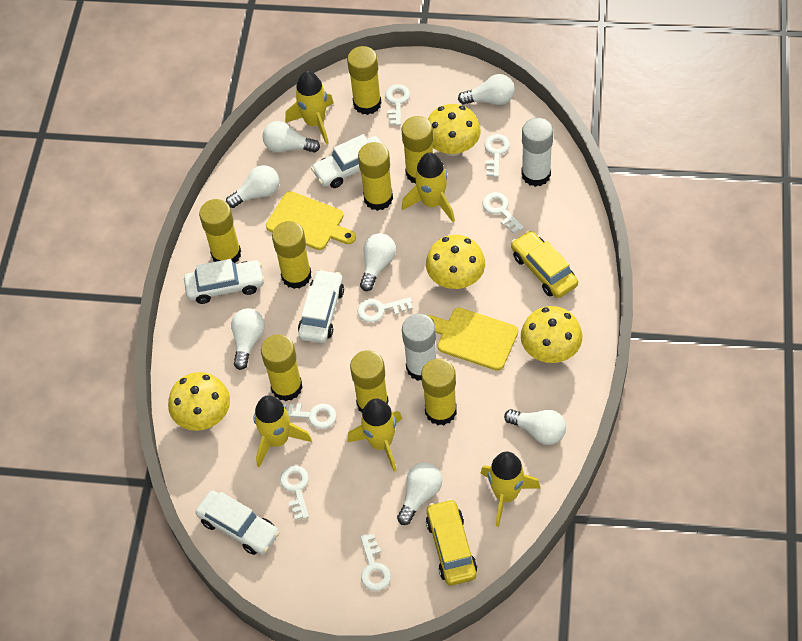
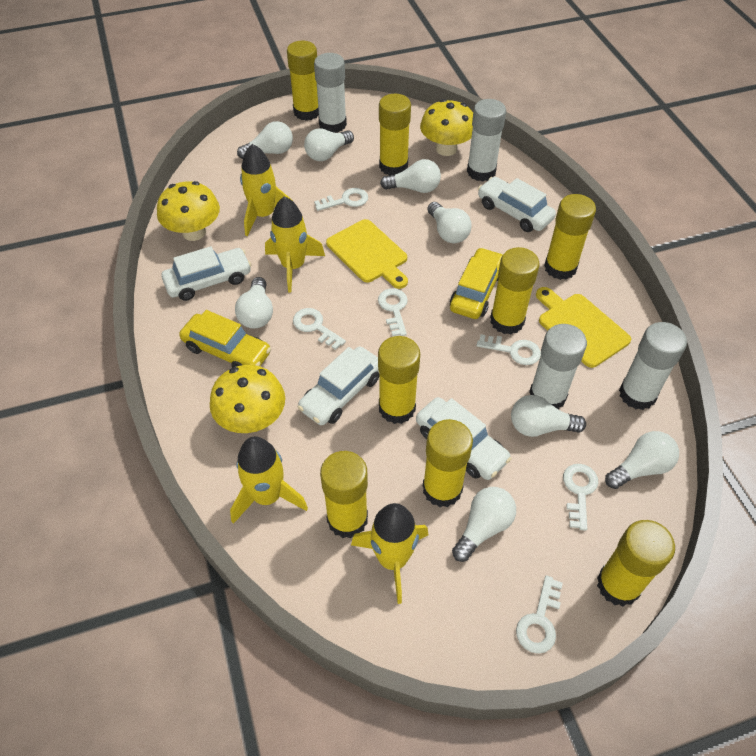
white glue stick: [402,314,436,381] [521,118,553,187] = 2 -> [314,53,347,133] [467,99,506,182] [529,324,587,410] [619,322,687,410] = 4
white key: [280,465,309,520] [284,403,336,429] [357,297,413,322] [360,534,391,591] [385,84,410,126] [483,192,524,234] [484,134,510,177] = 7 -> [293,308,346,350] [314,188,368,211] [378,288,408,336] [477,334,541,365] [516,575,563,654] [563,464,598,531] = 6
white light bulb: [226,165,279,208] [231,308,265,370] [262,121,320,153] [360,233,396,291] [397,462,442,525] [458,74,515,105] [504,409,566,445] = 7 -> [235,277,273,329] [237,121,293,159] [304,128,354,161] [380,159,441,193] [427,202,472,243] [452,487,516,562] [511,395,586,437] [605,431,679,489] = 8
yellow mushroom: [168,372,230,431] [426,235,485,289] [428,104,481,156] [521,306,582,363] = 4 -> [157,181,220,241] [210,365,285,433] [420,99,473,156] = 3
yellow rocket: [254,395,312,467] [285,71,334,145] [347,398,402,472] [402,152,455,222] [481,451,540,527] = 5 -> [230,436,308,524] [240,144,293,236] [265,196,325,293] [351,503,429,604] = 4

